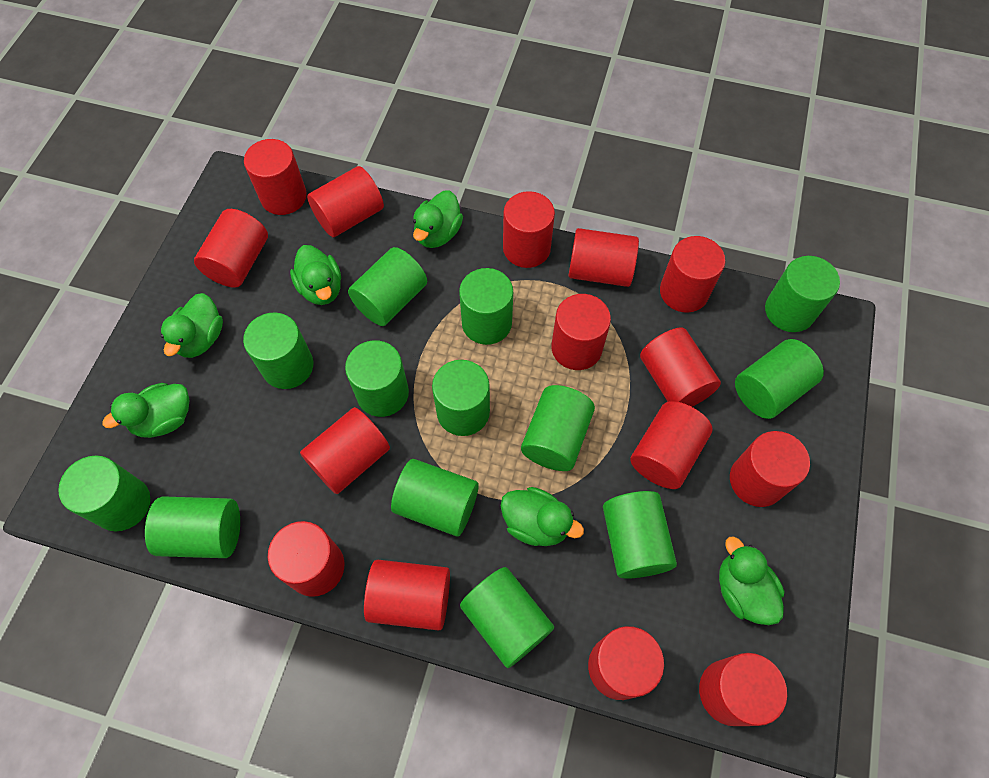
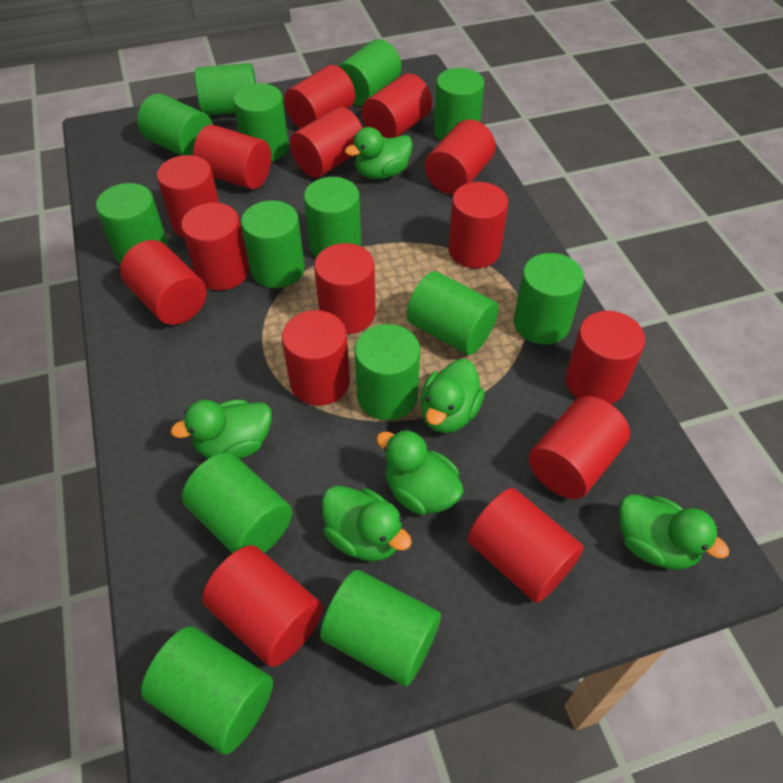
green cylinder: [58,455,150,531] [145,496,240,558] [243,312,313,389] [345,340,409,417] [348,247,427,326] [391,459,479,537] [432,360,490,436] [459,268,513,345] [460,567,554,668] [521,385,595,471] [603,491,677,579] [735,339,824,419] [765,256,840,332] = 13 -> [96,183,169,264] [137,94,213,156] [141,626,273,755] [182,453,292,553] [195,63,256,116] [233,83,289,161] [241,200,305,288] [304,177,361,258] [320,570,441,687] [338,39,401,106] [354,324,420,420] [406,271,499,355] [434,68,484,141] [514,253,584,344] = 14

